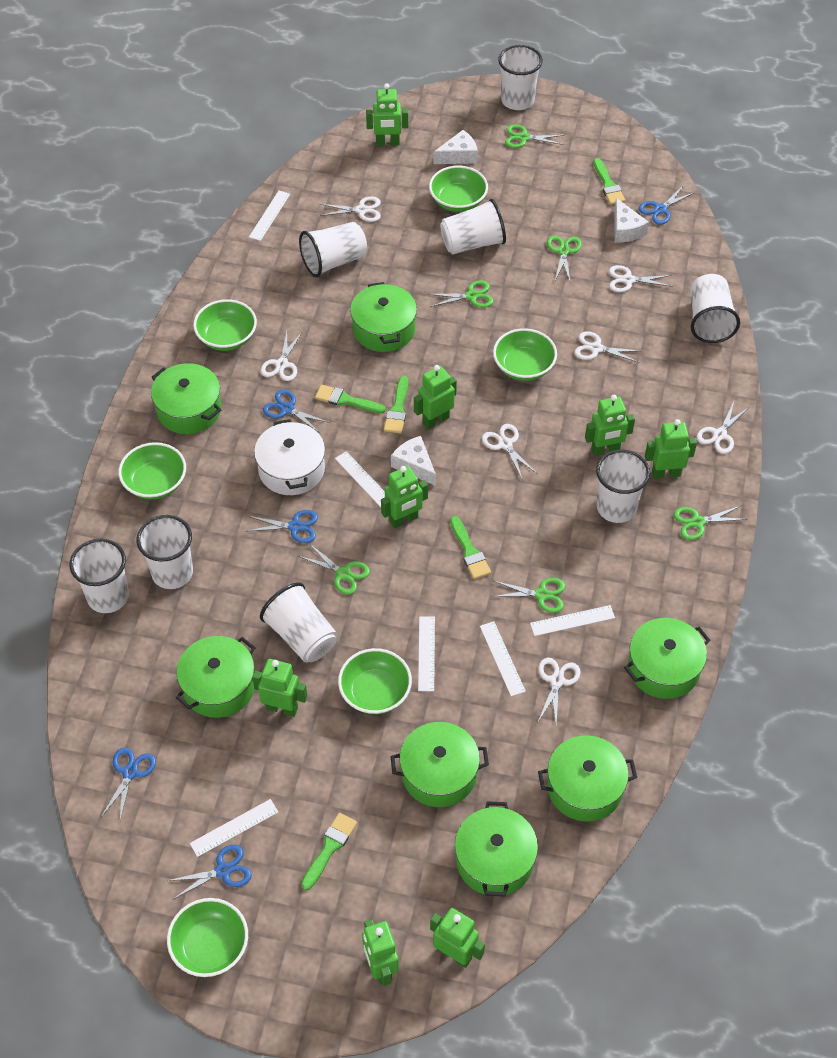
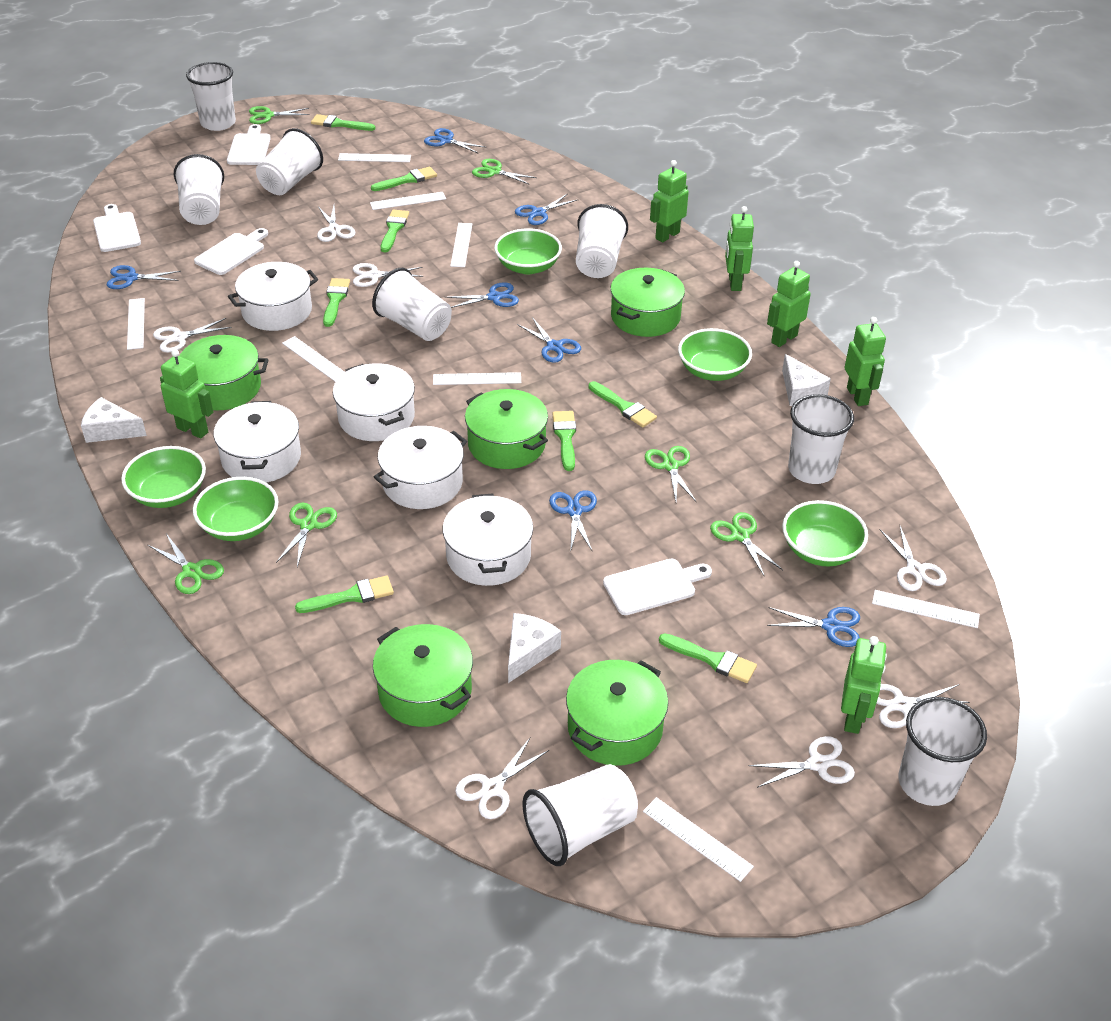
blue scissors: [101,748,156,821] [167,845,252,899] [248,510,318,543] [263,390,330,434] [639,185,695,225] = 5 -> [107,265,181,289] [424,128,487,154] [445,282,519,308] [515,194,577,225] [517,317,581,363] [549,490,597,550] [767,607,860,647] = 7
green bowl: [118,442,186,499] [167,898,248,977] [193,299,257,351] [338,648,412,714] [429,166,488,212] [493,328,557,381] = 6 -> [121,446,206,508] [193,477,278,541] [494,228,562,274] [678,328,752,381] [782,500,868,566] = 5
green brush: [301,813,357,890] [315,384,386,413] [384,376,408,434] [450,516,491,579] [594,158,625,205] = 5 -> [295,576,394,613] [311,114,376,131] [323,278,350,327] [371,167,437,191] [381,210,409,253] [552,411,576,471] [588,381,657,427] [659,633,757,683] = 8
green pot: [151,363,221,434] [176,636,256,718] [350,282,417,352] [391,722,489,807] [455,801,538,896] [538,736,637,822] [624,618,711,699] = 7 -> [180,335,269,410] [373,624,473,727] [465,389,548,469] [566,660,668,766] [610,268,685,337] = 5
green robot: [252,659,307,717] [362,919,399,986] [366,83,408,146] [381,466,428,528] [414,365,457,429] [430,908,485,968] [585,395,635,456] [645,419,697,479] = 8 -> [160,349,213,438] [650,160,689,242] [725,206,754,291] [767,261,811,347] [841,636,887,734] [845,317,886,406] = 6
white cutting board: none = 0 -> [93,204,141,252] [194,228,268,275] [227,124,271,165] [603,558,712,615] = 4
white pot: [254,419,325,495] = 1 -> [214,401,301,483] [228,262,318,331] [333,363,415,441] [374,426,467,509] [442,493,533,586] = 5
white ruler: [190,799,278,857] [249,191,290,241] [335,451,385,507] [418,616,435,692] [480,621,526,696] [530,605,615,636] = 6 -> [127,298,145,350] [282,336,345,382] [338,153,411,162] [370,192,446,210] [433,372,521,385] [450,223,472,267] [643,797,754,882] [872,590,980,628] = 8

